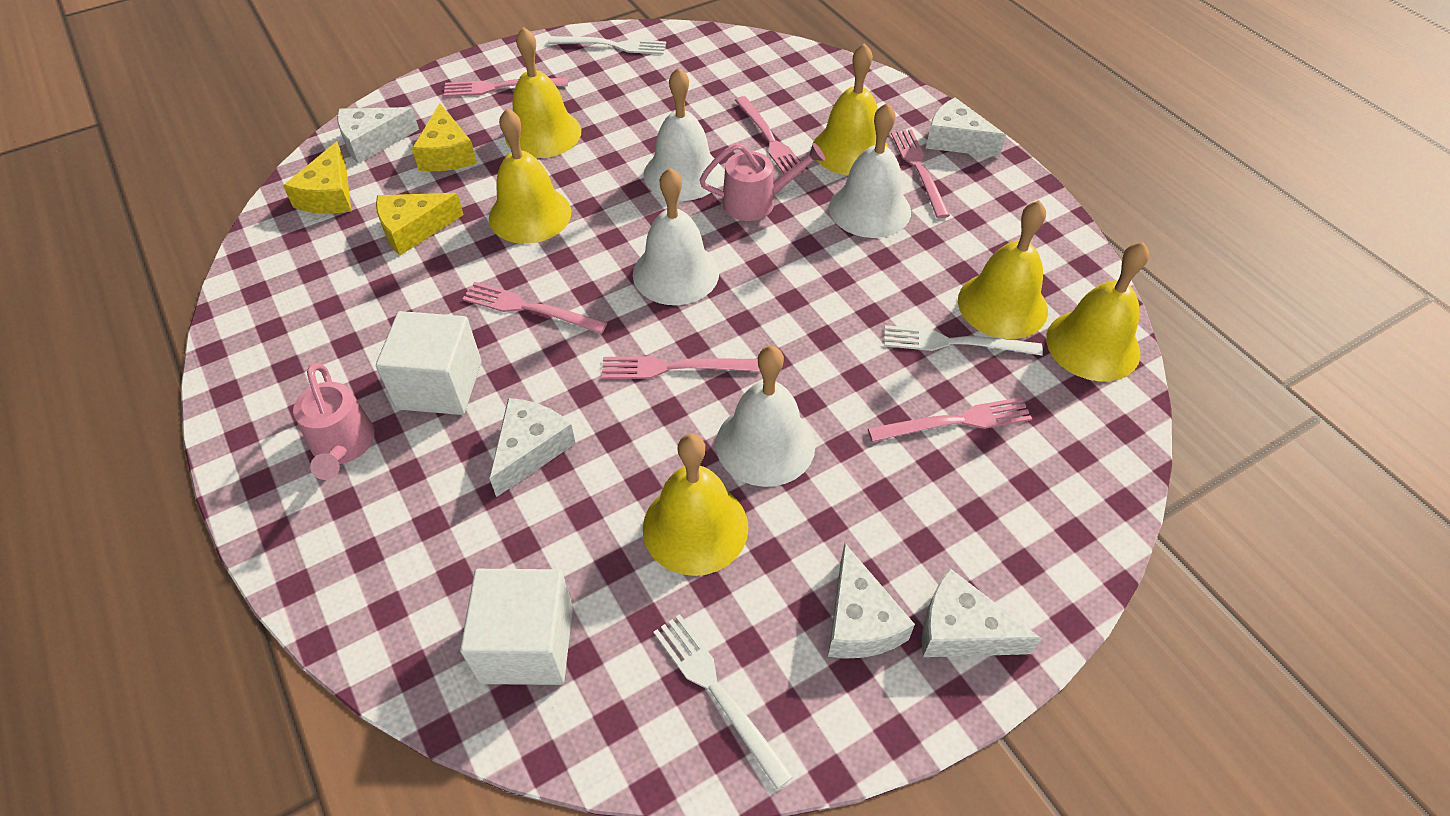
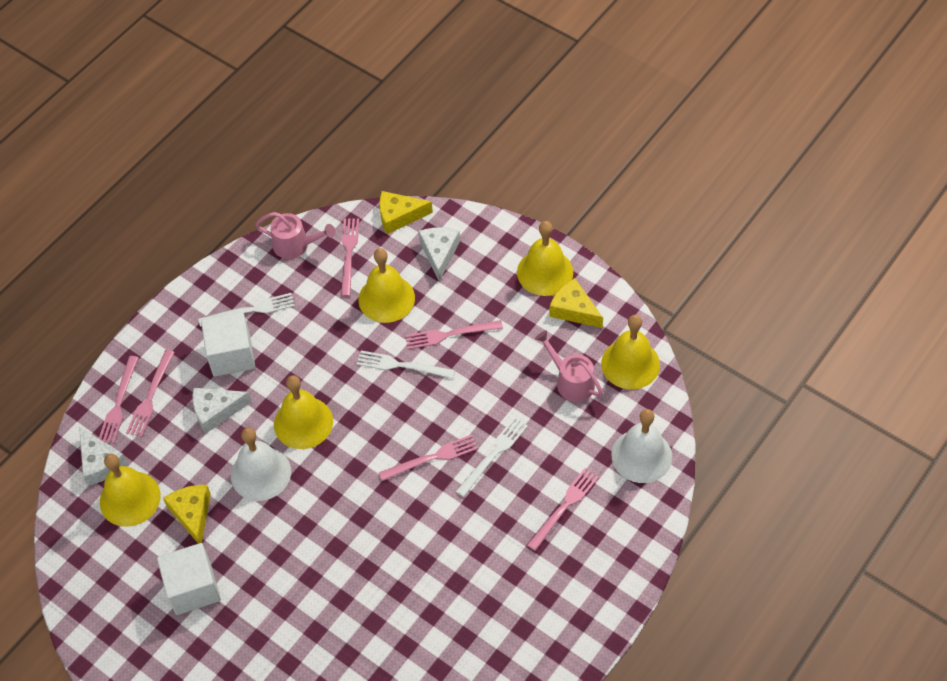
white bell: [633,168,719,305] [644,67,723,201] [716,346,815,487] [829,103,911,238] = 4 -> [231,427,291,501] [612,409,672,483] = 2
white cheese: [337,107,419,164] [489,398,576,497] [828,543,915,659] [922,568,1042,657] [926,97,1006,157] = 5 -> [79,427,127,486] [192,388,252,433] [418,227,460,281] = 3
yellow bell: [489,108,571,244] [505,27,581,158] [643,434,749,576] [813,43,888,175] [958,200,1048,339] [1046,242,1149,381] = 6 -> [100,454,161,527] [274,375,333,449] [358,248,415,323] [517,221,573,296] [601,315,660,389] = 5

